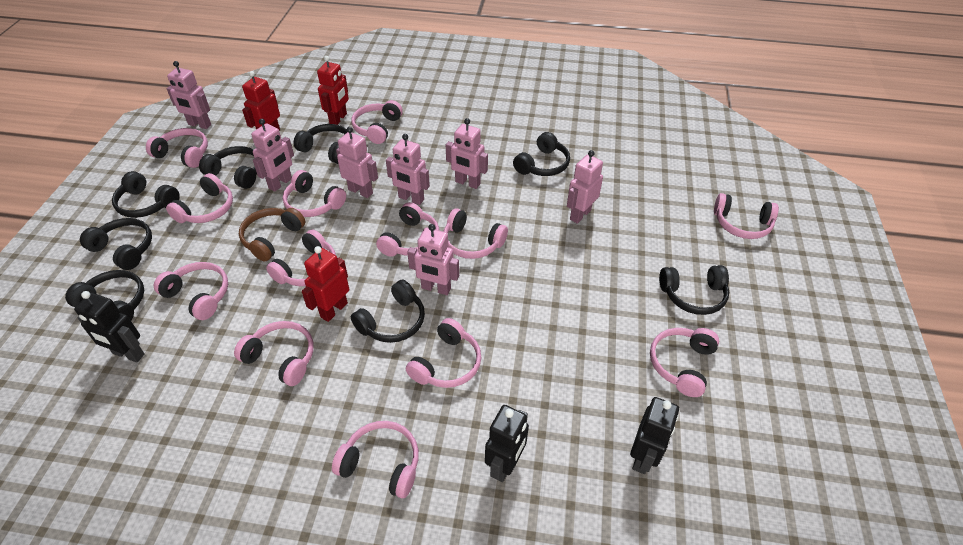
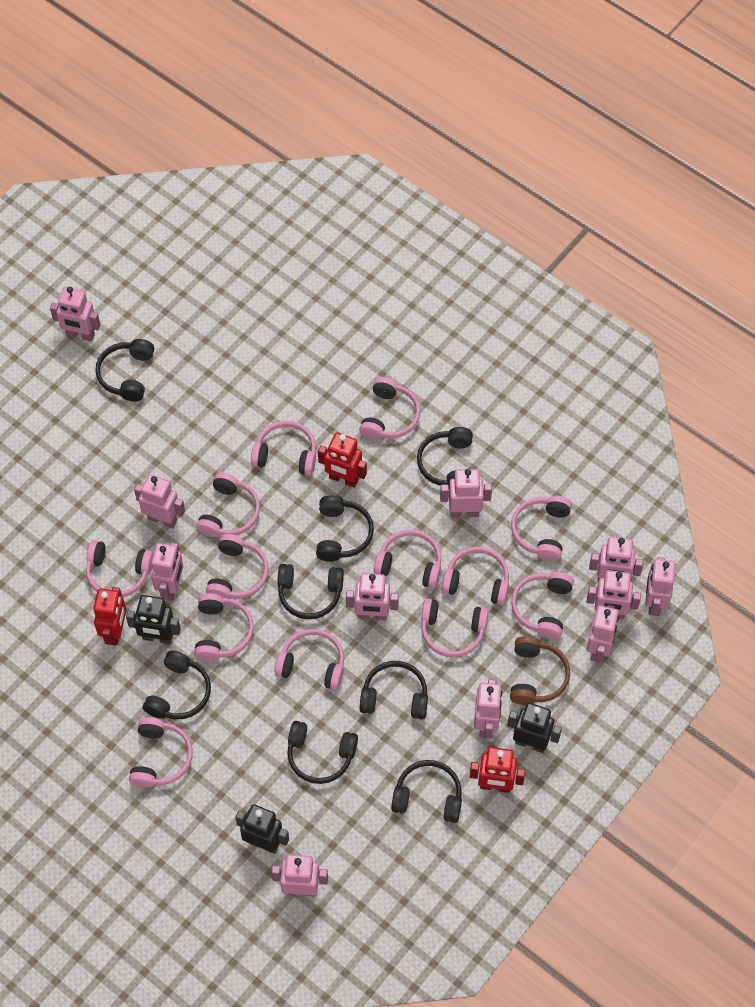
pink robot: [167,61,211,129] [251,119,294,192] [336,127,378,198] [386,134,430,205] [407,224,459,295] [446,118,488,189] [567,150,603,224] = 7 -> [50,287,101,342] [134,474,185,528] [151,542,183,601] [271,854,328,897] [346,573,399,621] [440,469,492,517] [474,679,502,739] [586,570,641,619] [587,605,619,663] [589,537,644,583] [645,557,676,616] = 11

